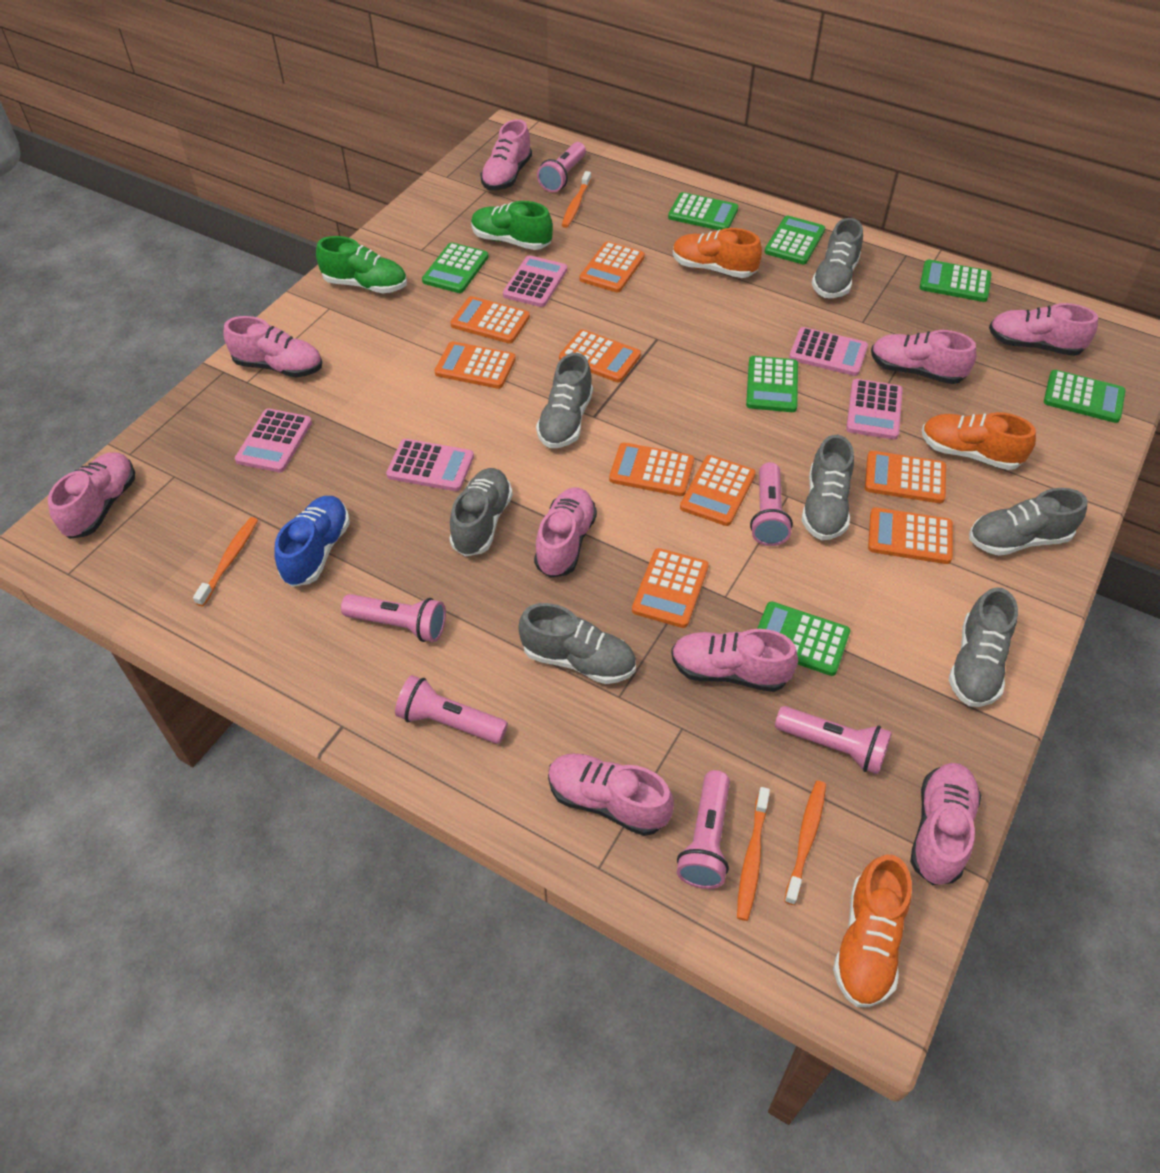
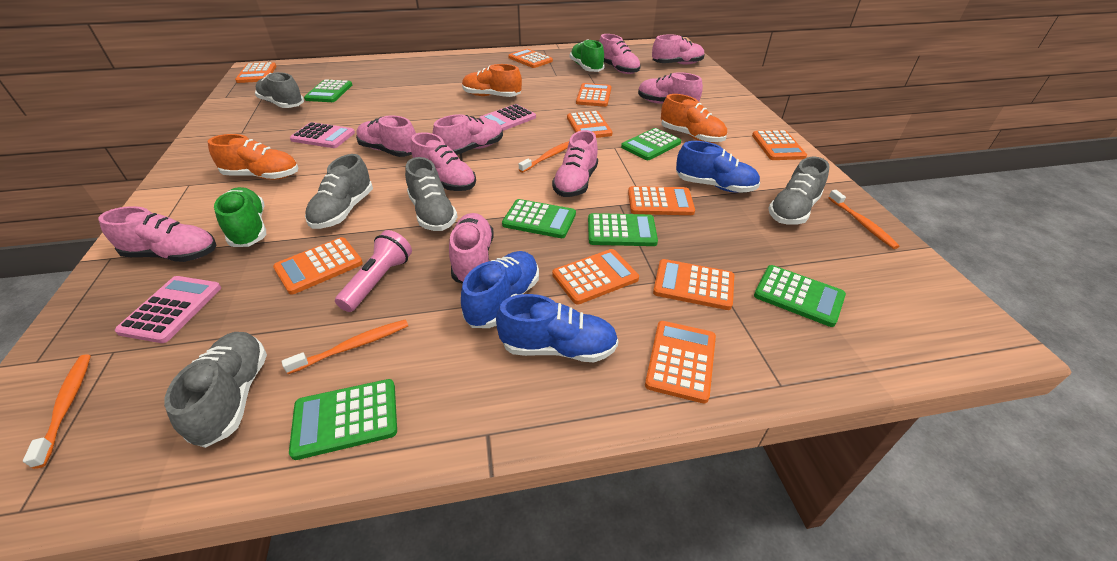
blue shoe: [274,496,350,587] = 1 -> [461,251,539,328] [496,294,618,362] [676,141,760,193] = 3
green calculator: [422,242,488,293] [668,192,738,230] [746,356,798,412] [757,602,850,676] [765,216,825,264] [920,260,992,302] [1044,370,1126,423] = 7 -> [289,379,397,460] [304,79,352,102] [502,199,576,238] [588,213,658,246] [621,128,681,160] [754,265,846,327] = 6
grey shoe: [449,468,513,557] [518,603,636,684] [536,353,593,448] [801,435,854,540] [812,218,863,298] [949,587,1018,707] [969,488,1088,556] = 7 -> [164,332,267,448] [255,72,304,108] [305,154,373,229] [405,157,458,231] [768,157,829,225] = 5
orange calculator: [434,341,516,389] [450,296,530,344] [559,329,641,382] [579,241,645,293] [609,442,694,496] [632,548,709,628] [680,455,756,526] [865,451,946,503] [868,507,953,564] = 9 -> [235,62,277,83] [273,237,363,295] [508,49,553,68] [552,249,639,305] [567,111,613,138] [576,83,611,107] [628,186,695,215] [645,321,716,403] [653,259,734,310] [752,130,807,160] = 10
pink calculator: [235,409,312,473] [386,439,474,491] [503,255,567,307] [789,327,868,376] [846,379,903,440] = 5 -> [115,276,221,343] [290,122,355,148] [479,104,536,131] = 3
pink flashlight: [341,594,446,642] [395,675,508,744] [537,142,586,192] [677,770,730,889] [750,462,793,546] [775,706,892,774] = 6 -> [335,230,412,312] = 1

